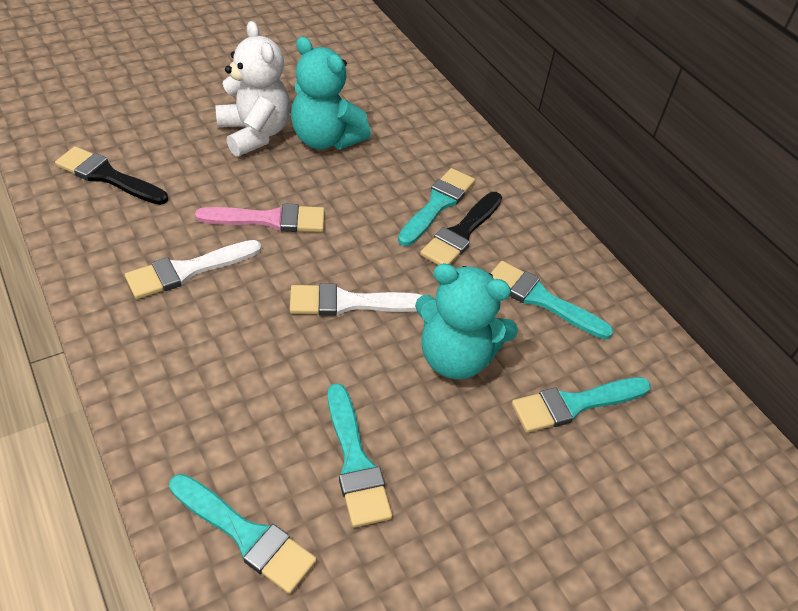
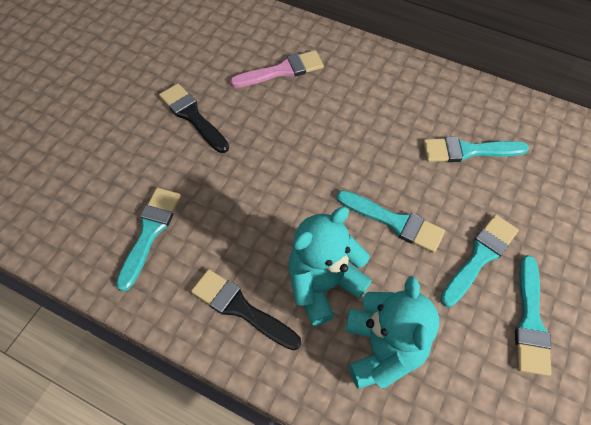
white brush: [125,240,262,299] [290,283,422,316] = 2 -> none = 0
white teddy bear: [215,21,290,157] = 1 -> none = 0

